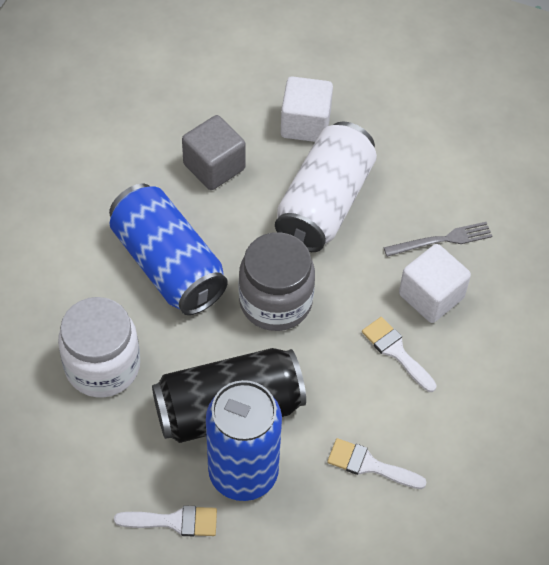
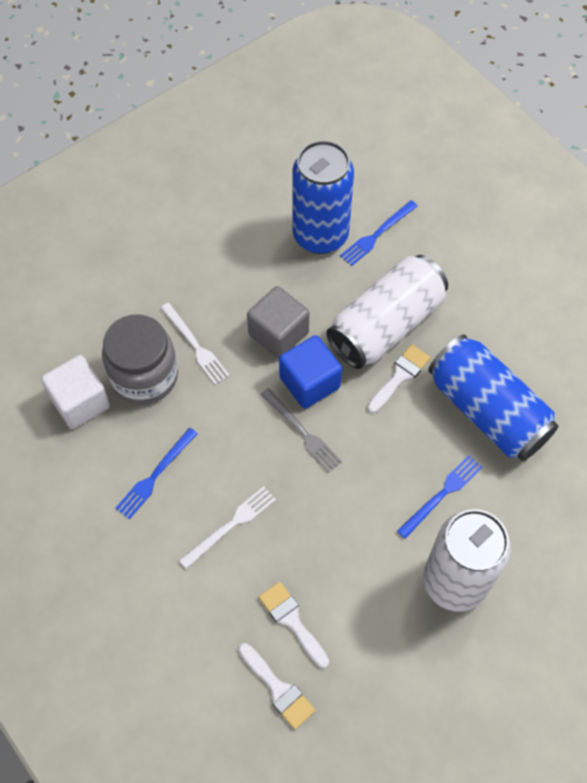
black can: [152,348,306,443] = 1 -> none = 0
blue cube: none = 0 -> [279,335,342,409] = 1
blue fork: none = 0 -> [115,428,198,519] [340,200,418,266] [397,455,482,539] = 3
white can: [275,122,377,252] = 1 -> [326,255,448,369] [423,509,511,612] = 2
white cube: [281,76,333,142] [399,244,471,323] = 2 -> [41,355,110,429] = 1
white fork: none = 0 -> [161,303,230,385] [179,486,276,569] = 2
white jar: [58,297,140,397] = 1 -> none = 0

